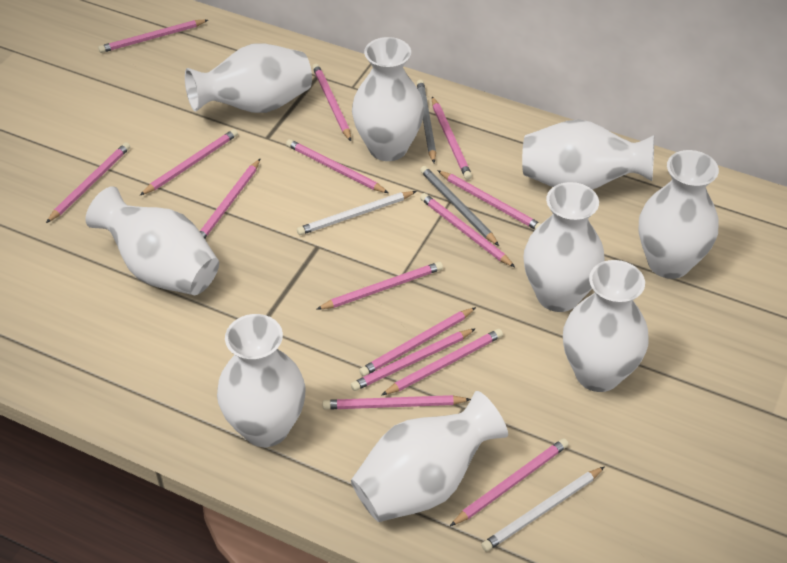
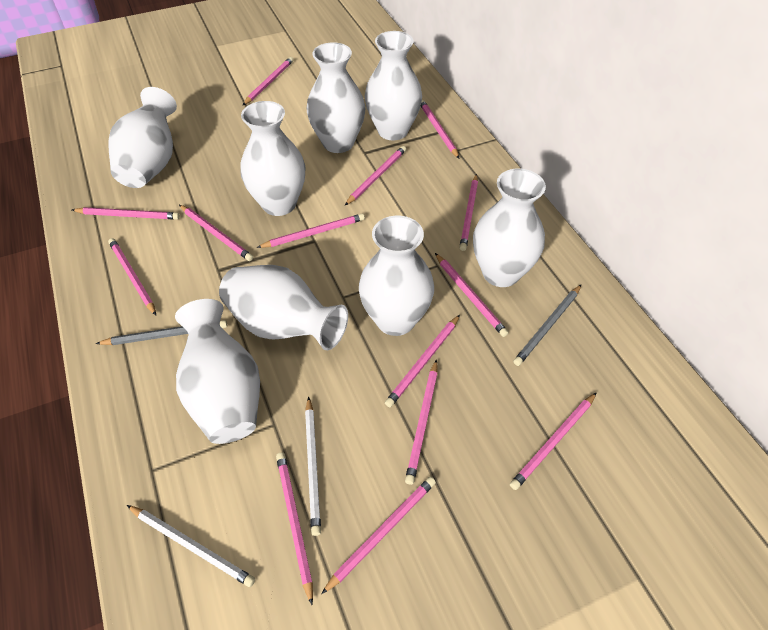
pink pencil: [46,142,130,223] [98,20,208,53] [140,129,238,195] [200,159,260,239] [286,139,389,193] [312,64,351,141] [317,262,443,309] [323,395,471,409] [351,328,476,391] [359,307,476,376] [382,329,503,395] [420,193,515,267] [432,97,472,180] [437,170,541,230] [450,438,569,526] = 15 -> [72,207,180,220] [108,238,156,315] [179,205,253,261] [242,57,294,106] [257,213,365,248] [276,452,313,605] [322,477,436,594] [345,146,406,205] [385,315,460,407] [405,359,438,485] [421,100,459,158] [435,253,508,337] [459,174,478,251] [510,392,597,490] = 14
white vase: [85,186,219,295] [185,43,312,113] [217,314,306,447] [351,391,508,522] [352,37,424,161] [522,119,654,190] [523,182,605,312] [563,260,648,392] [639,150,719,279] = 9 -> [108,87,177,188] [175,299,260,444] [219,265,348,350] [240,101,306,216] [307,42,365,153] [359,216,434,336] [365,31,422,140] [473,169,546,287] = 8

